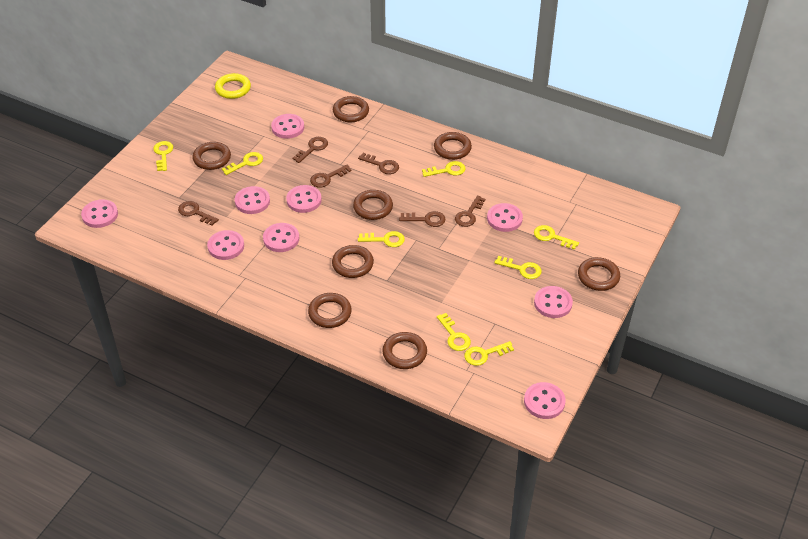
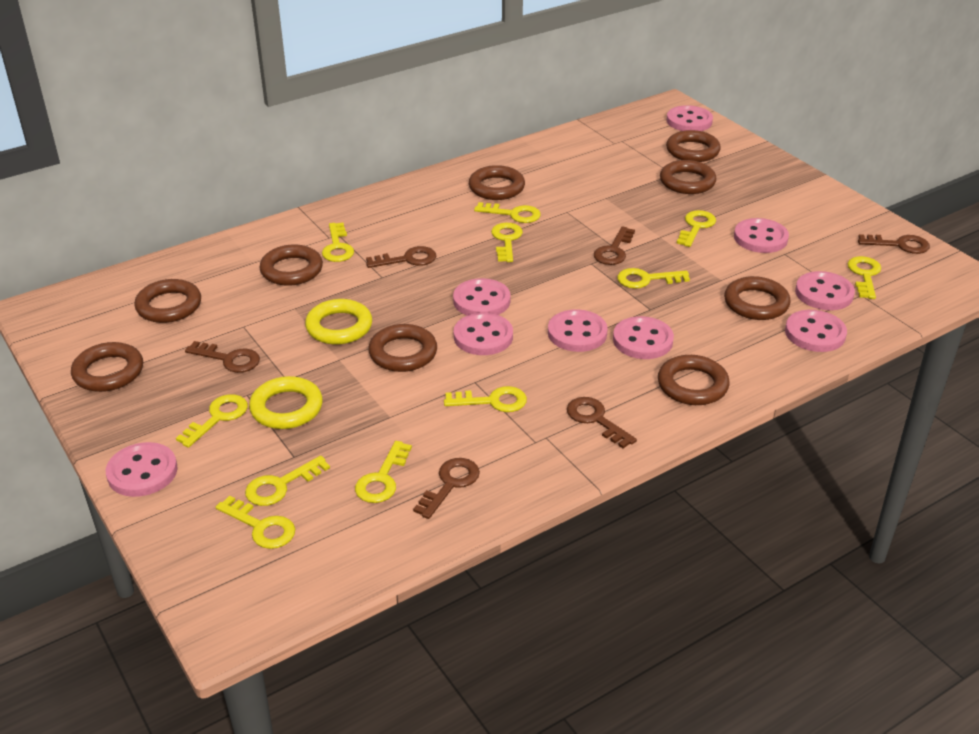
brown ring: [193,142,231,170] [308,293,352,328] [332,245,374,278] [333,96,369,122] [353,190,393,220] [382,332,427,369] [434,132,472,160] [578,257,620,291] = 8 -> [71,342,143,392] [134,279,201,323] [260,244,323,286] [368,324,437,372] [469,165,525,200] [658,355,730,405] [660,160,716,194] [666,130,721,162] [724,276,791,320] = 9
yellow key: [153,141,173,171] [222,152,263,175] [358,231,405,247] [422,161,466,177] [437,313,471,351] [464,341,514,366] [494,256,542,279] [534,225,579,250] = 8 -> [176,394,248,448] [216,496,295,549] [245,456,330,506] [322,223,354,262] [355,441,412,503] [444,386,527,412] [474,202,541,223] [491,223,523,262] [617,268,690,289] [677,210,716,247] [847,256,881,299] = 11
yellow ring: [215,73,251,99] = 1 -> [249,376,323,429] [305,299,372,345] = 2

